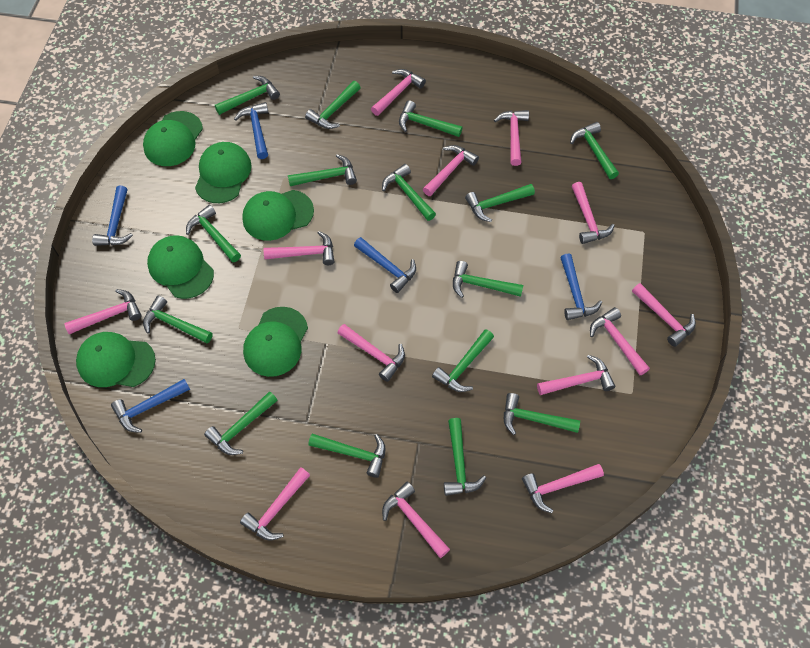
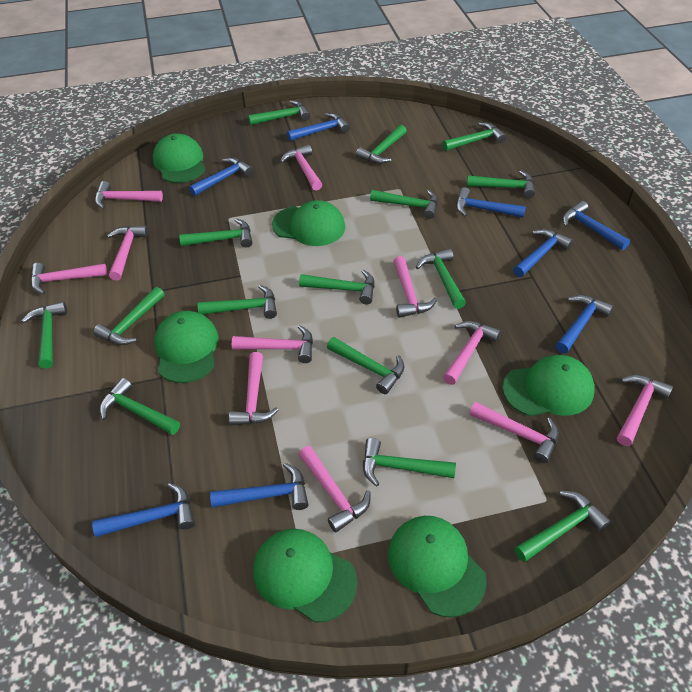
blue hammer: [92,186,133,246] [111,379,190,433] [234,102,268,159] [354,237,416,293] [560,253,602,320] = 5 -> [92,483,195,537] [189,157,253,196] [210,463,309,510] [287,113,350,141] [456,187,526,218] [513,229,573,277] [556,295,614,353] [562,201,630,250] = 8
pink hammer: [64,289,142,334] [240,467,310,541] [264,231,334,265] [338,324,405,382] [371,69,426,116] [382,482,450,558] [423,145,479,196] [494,110,529,166] [522,464,604,513] [537,355,616,395] [572,182,615,244] [590,307,650,375] [632,283,696,347] = 13 -> [31,263,107,295] [95,181,163,209] [107,226,148,280] [229,352,278,426] [232,325,313,363] [280,145,322,191] [299,446,371,533] [393,256,437,318] [443,321,501,385] [469,402,559,463] [617,375,673,446] = 11

